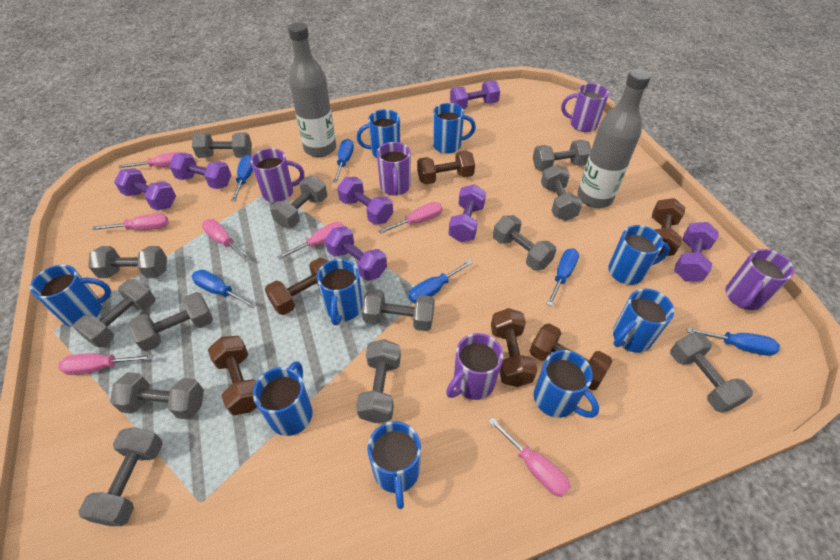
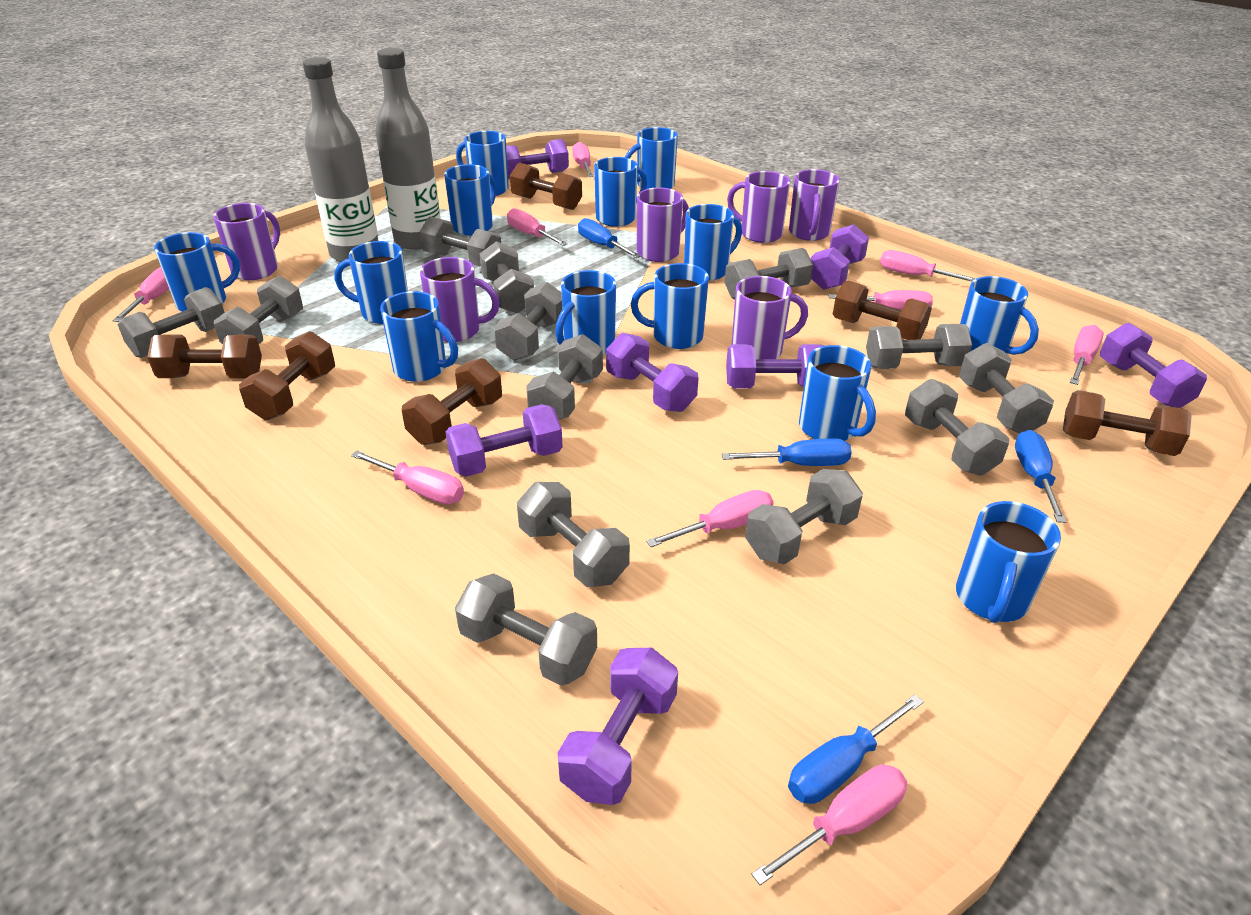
blue mug: [30,265,111,327] [253,361,313,436] [317,259,363,325] [357,109,400,158] [367,421,421,509] [433,103,476,154] [534,350,599,418] [608,225,670,285] [613,289,674,353] = 9 -> [154,232,240,312] [334,241,408,324] [380,291,458,382] [444,164,496,236] [456,131,509,196] [555,270,616,355] [594,157,647,227] [625,127,678,189] [631,263,709,349] [684,204,742,281] [799,345,876,441] [956,501,1061,623] [960,276,1039,355] = 13
blue screwdriver: [192,270,257,308] [231,155,253,201] [333,139,354,182] [409,260,472,303] [547,249,579,306] [687,328,780,356] = 6 -> [578,218,641,258] [722,438,852,466] [788,694,924,804] [1015,430,1067,523] = 4
pink screwdriver: [58,353,153,375] [92,213,169,230] [119,152,183,168] [202,219,250,261] [277,222,344,260] [379,202,443,233] [488,417,571,497] = 7 -> [112,267,169,322] [351,451,464,504] [507,208,568,246] [572,142,594,177] [646,490,774,547] [751,765,907,885] [828,290,933,310] [880,250,976,281] [1070,325,1104,385] = 9
purple mug: [251,148,304,202] [377,142,411,196] [446,333,503,400] [561,83,609,132] [726,249,794,310] = 5 -> [213,203,280,280] [420,257,500,342] [637,187,689,262] [727,171,790,243] [732,276,808,359] [789,169,840,241] = 6

